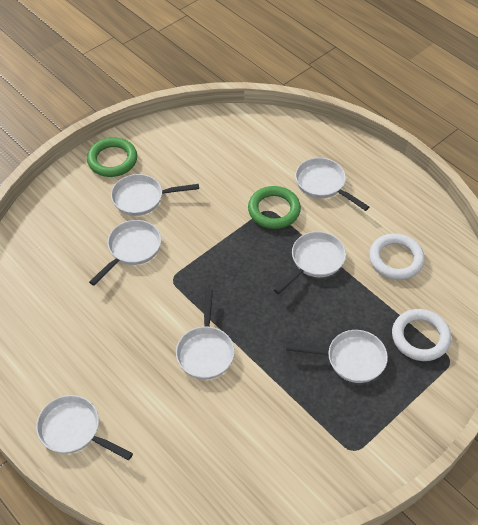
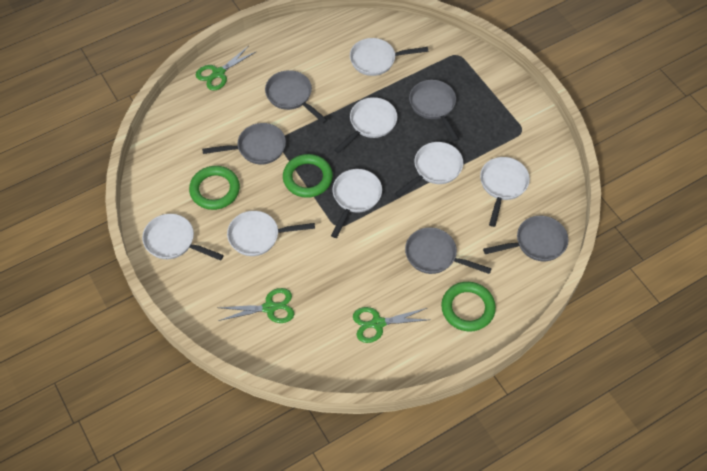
green ring: [87,138,137,177] [248,186,301,229] = 2 -> [189,166,240,210] [283,154,333,198] [441,282,496,332] = 3
green scissors: none = 0 -> [196,46,257,91] [218,288,294,323] [353,307,429,343] = 3
grey pan: none = 0 -> [202,123,286,165] [265,70,327,124] [405,227,492,274] [409,80,459,142] [483,216,568,261] = 5
white ring: [369,233,425,280] [392,309,451,361] = 2 -> none = 0

